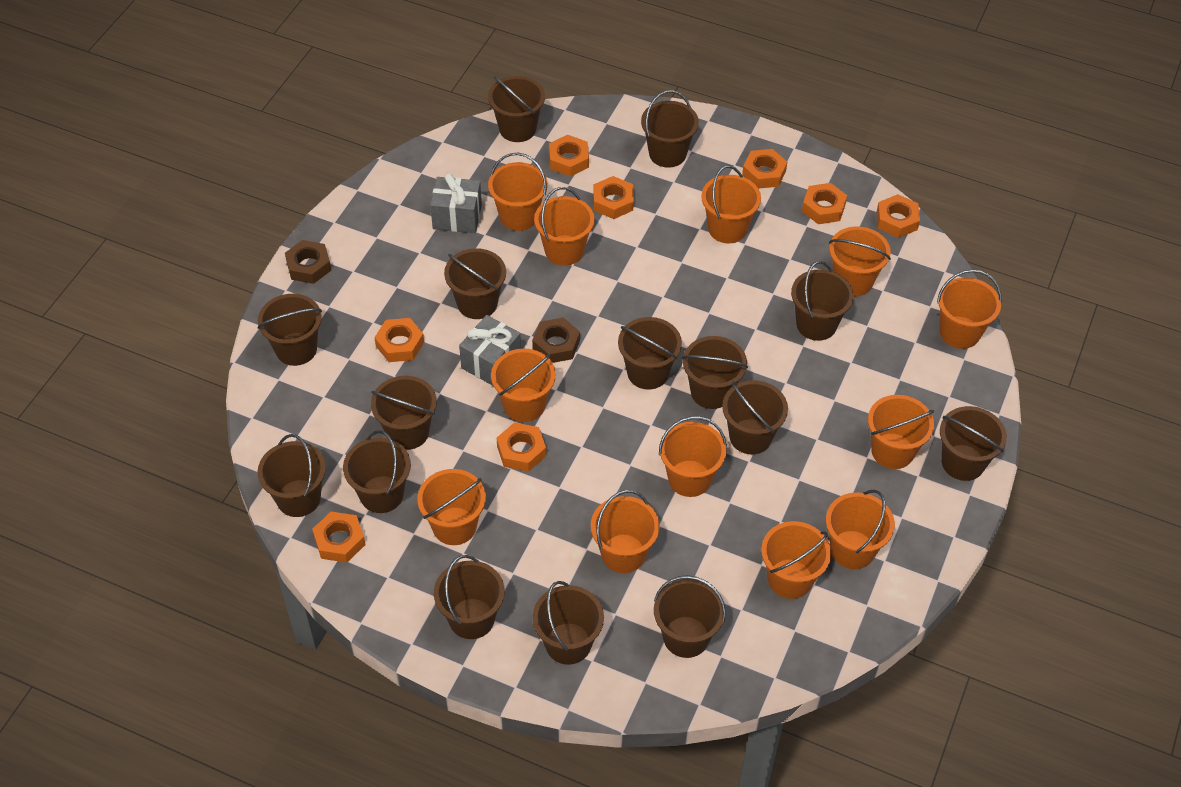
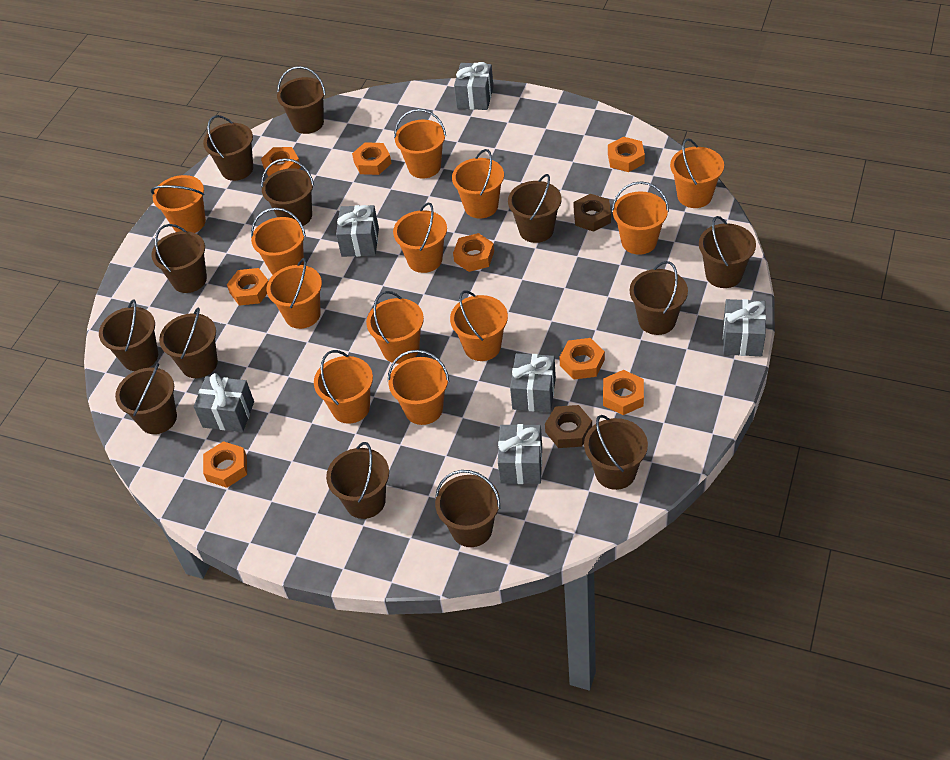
brown bucket: [257,294,322,366] [258,434,326,517] [343,430,411,513] [371,376,437,450] [434,555,505,639] [444,248,506,319] [488,76,545,142] [533,581,604,665] [618,317,682,390] [641,90,699,168] [654,575,726,658] [682,336,748,409] [722,380,788,454] [791,261,854,341] [940,406,1007,481] = 15 -> [99,299,158,371] [115,363,177,434] [152,224,207,293] [159,307,218,378] [203,115,253,181] [261,158,314,226] [277,66,325,134] [326,442,389,519] [435,470,500,547] [508,174,562,243] [584,415,648,490] [630,261,688,335] [699,216,756,288] = 13
grey gift: [430,173,482,233] [459,315,521,386] = 2 -> [194,373,254,432] [336,205,379,257] [454,62,493,110] [498,424,542,484] [510,353,556,412] [723,299,766,356] = 6

